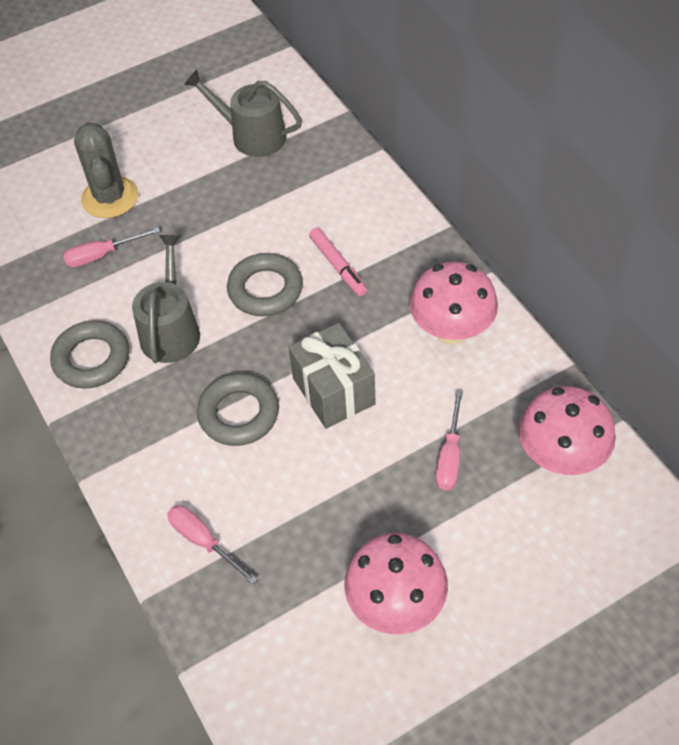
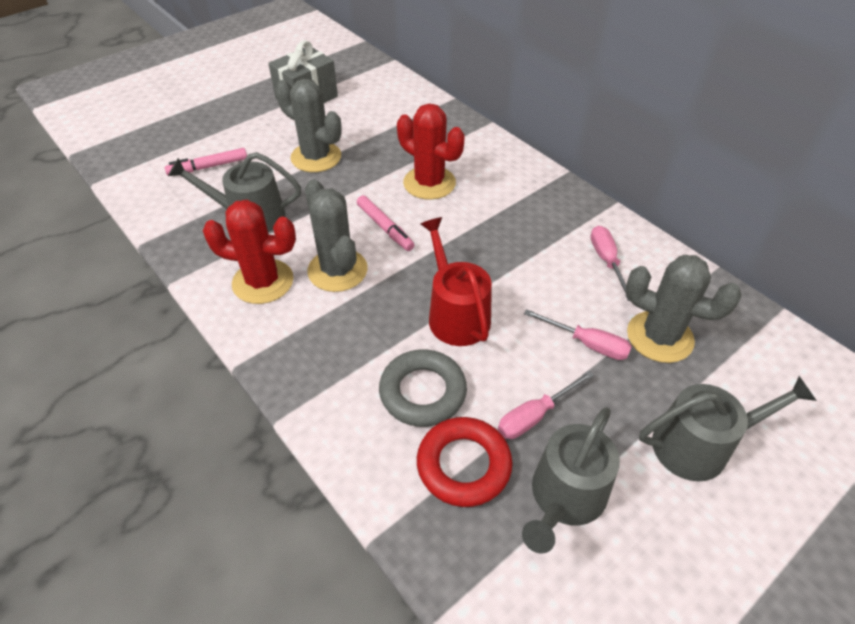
grey cactus: [74,122,138,218] = 1 -> [275,79,342,172] [305,180,368,292] [626,255,742,363] = 3
grey ring: [50,320,129,389] [197,373,279,446] [227,253,303,316] = 3 -> [379,349,467,427] = 1
grey watering can: [132,235,200,363] [184,69,302,157] = 2 -> [168,152,301,232] [522,408,620,554] [639,376,817,481] = 3
pink marker: [309,228,367,296] = 1 -> [165,148,247,175] [357,195,414,251] = 2
pink mushroom: [344,533,448,634] [410,262,498,345] [519,386,616,475] = 3 -> none = 0
red cactus: none = 0 -> [203,200,296,304] [397,103,465,200] = 2
red ring: none = 0 -> [417,417,513,507] = 1
red watering can: none = 0 -> [421,217,492,346] = 1

